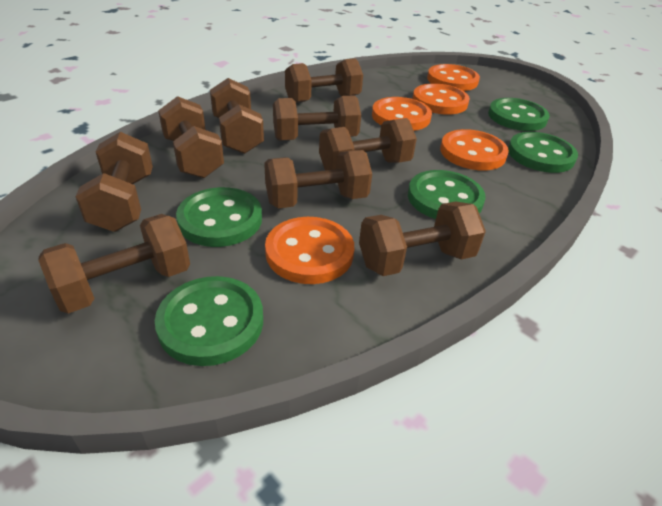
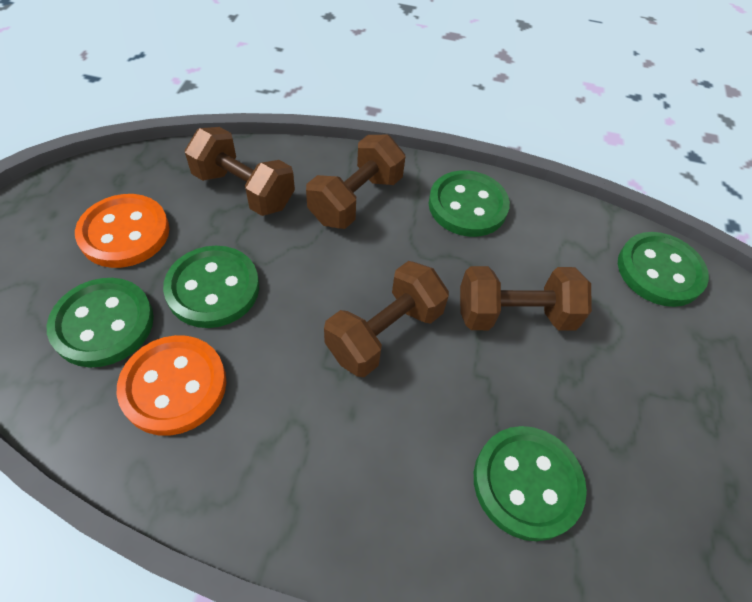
brown dumbbell: [38,214,190,314] [75,132,153,232] [158,96,224,178] [210,78,264,154] [264,150,372,208] [273,95,361,141] [285,58,363,103] [319,118,417,171] [359,202,486,276] = 9 -> [185,127,295,216] [306,135,406,229] [324,261,449,377] [460,266,592,330] = 4
orange button: [265,217,354,284] [372,97,432,131] [412,84,470,115] [427,64,480,91] [440,129,509,170] = 5 -> [75,194,170,268] [117,335,226,436] = 2

